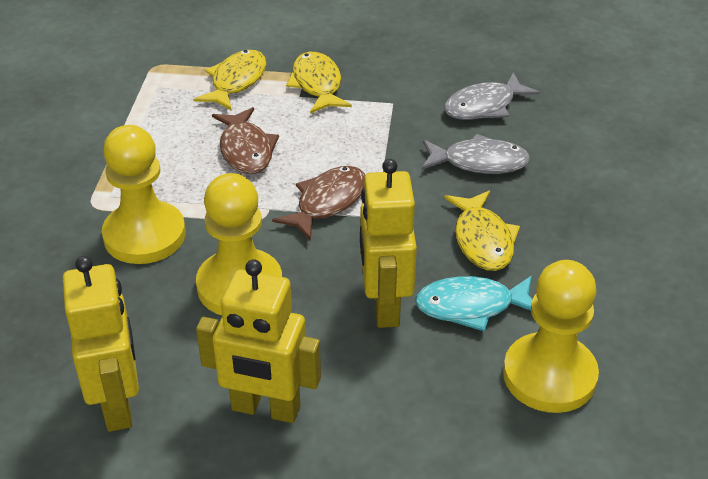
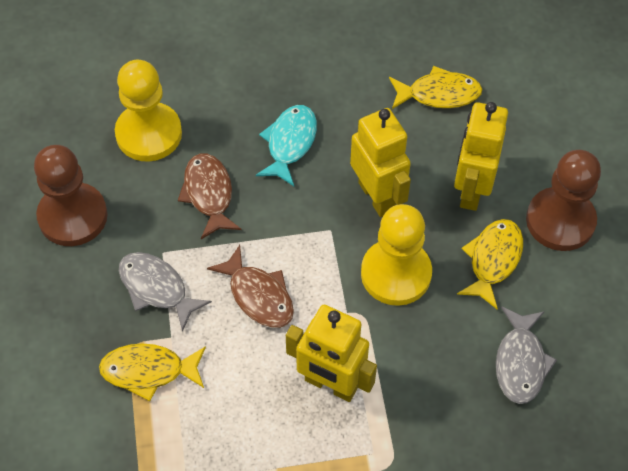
brown pawn: none = 0 -> [34,145,108,246] [526,150,601,251] = 2
yellow pawn: [102,125,186,264] [196,173,282,315] [503,260,599,413] = 3 -> [115,60,182,162] [361,204,432,306] = 2

